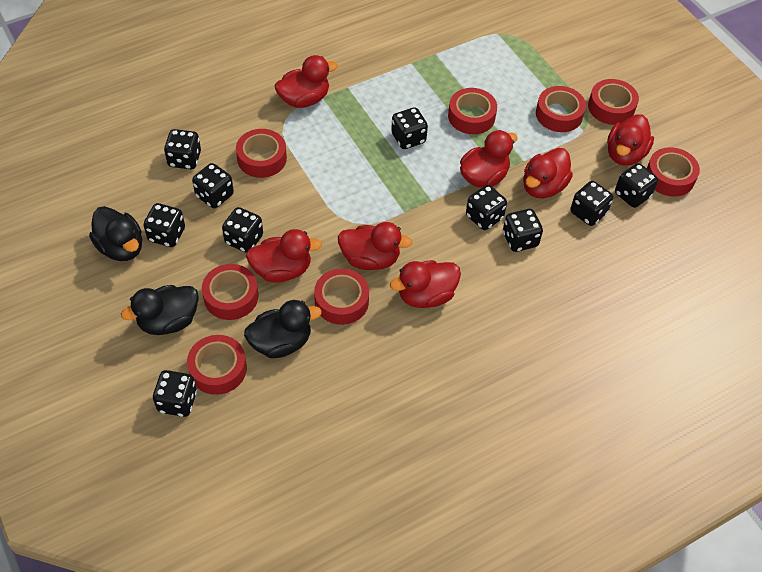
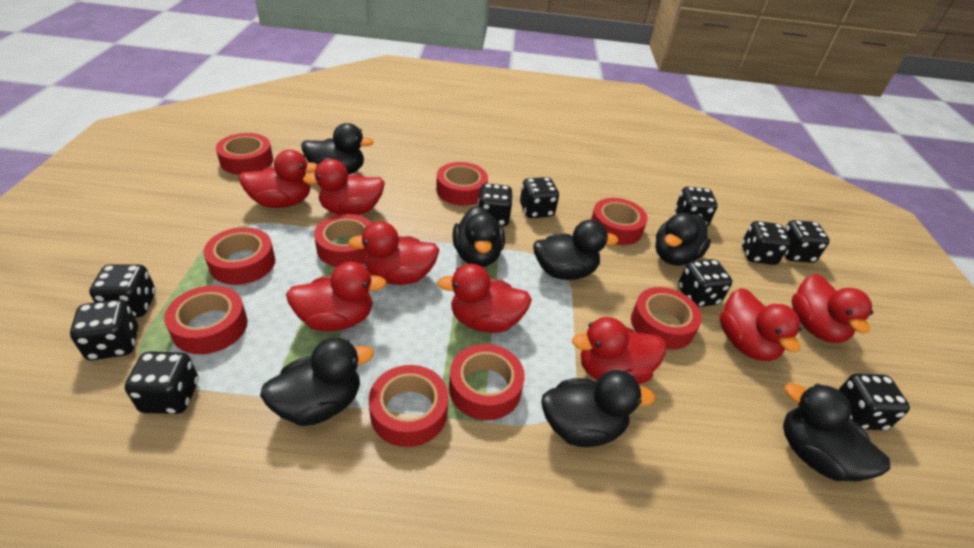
black duck: [89,206,142,261] [121,285,199,335] [244,300,322,358] = 3 -> [260,337,374,426] [301,123,374,174] [452,206,505,267] [533,220,618,280] [541,370,655,447] [655,213,711,266] [783,383,890,481] = 7
red duck: [246,229,322,283] [274,55,338,108] [338,222,412,270] [390,260,461,308] [460,130,518,188] [523,148,573,198] [607,114,654,166] = 7 -> [239,150,318,208] [286,262,387,331] [302,159,385,215] [348,221,439,285] [437,264,532,333] [572,317,666,384] [720,288,802,361] [791,274,873,343] = 8
red tape: [187,335,247,395] [202,264,258,320] [236,129,287,178] [314,269,369,325] [448,88,497,134] [536,86,586,132] [588,79,639,125] [647,147,700,197] = 8 -> [164,285,247,354] [204,227,275,285] [216,133,273,175] [314,214,372,267] [369,365,449,447] [436,162,488,206] [449,344,525,420] [591,198,647,245] [631,287,702,350] = 9

